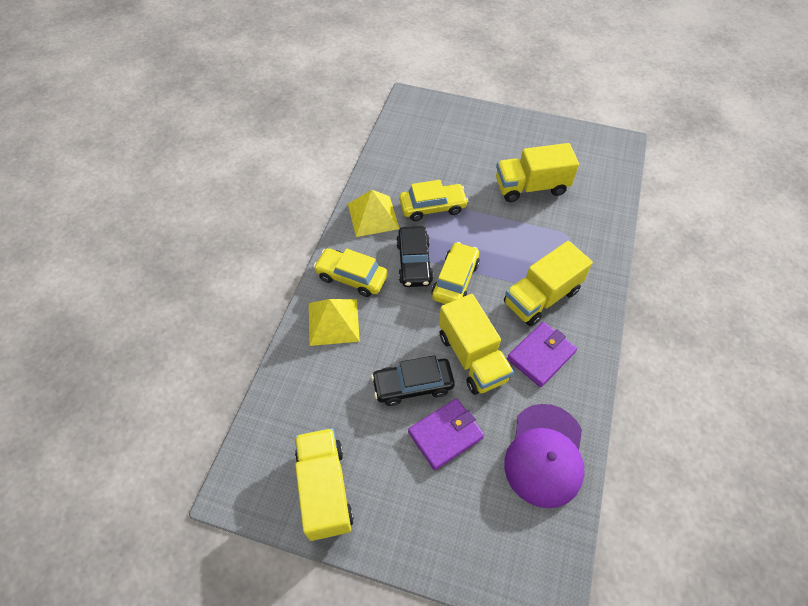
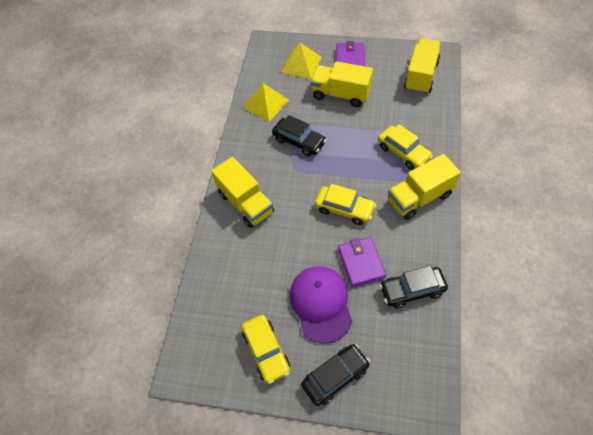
black car: [371,355,455,406] [396,226,433,287] = 2 -> [272,115,326,156] [301,344,370,406] [379,265,448,308] = 3

